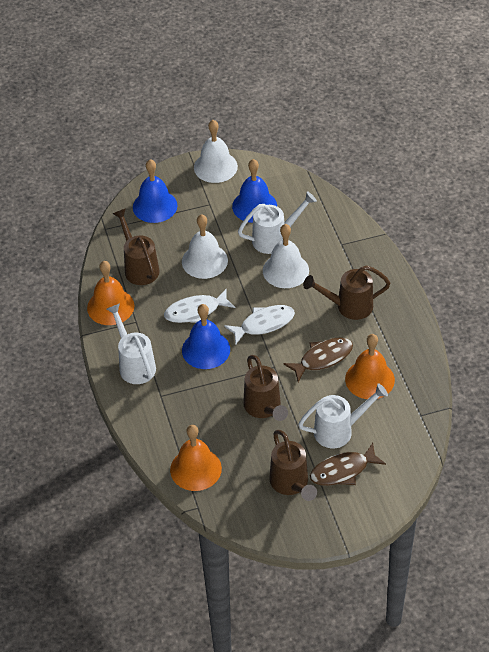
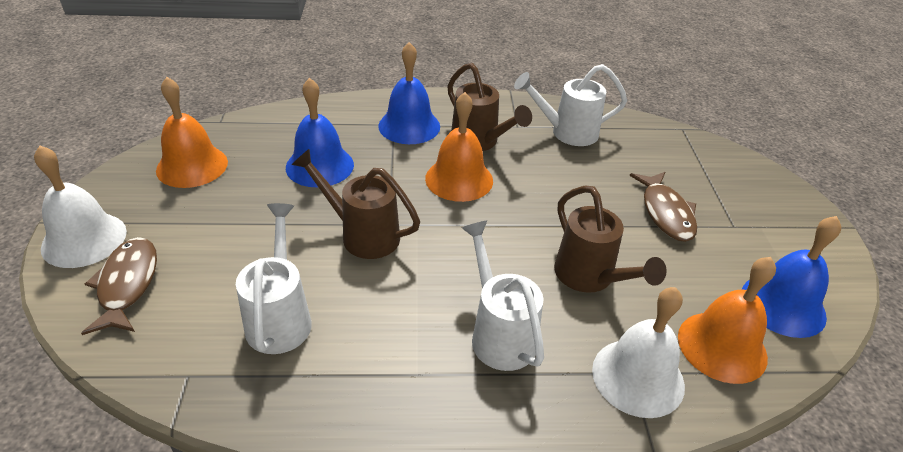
brown watering can: [113,208,160,285] [243,355,288,421] [269,430,317,501] [303,265,390,320] = 4 -> [291,149,420,259] [447,63,532,151] [554,185,667,293] = 3
white bell: [182,214,228,279] [194,120,238,183] [263,224,309,288] = 3 -> [34,145,127,268] [592,287,685,418] = 2
white fish: [164,288,235,323] [224,305,295,344] = 2 -> none = 0

